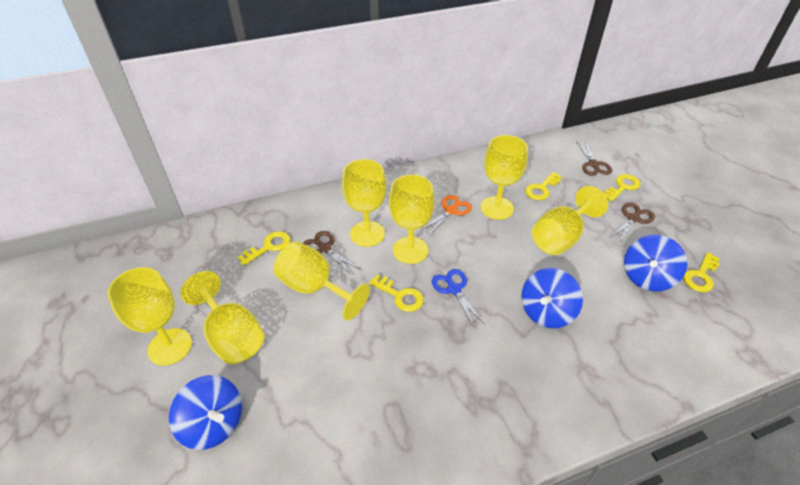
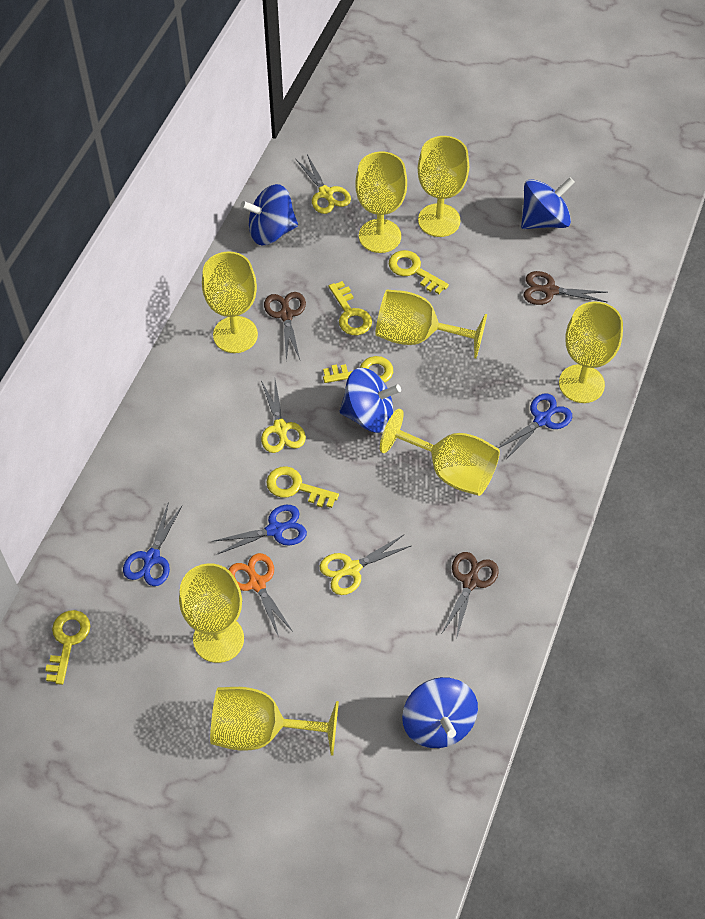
blue scissors: [432,269,486,328] = 1 -> [123,504,182,586] [212,505,307,555] [498,394,572,459] = 3
blue spinning top: [169,375,242,450] [521,268,583,328] [624,235,687,291] = 3 -> [241,184,298,245] [339,368,401,433] [402,677,478,748] [521,177,575,229] = 4
yellow goblet: [107,267,192,366] [180,271,264,364] [273,241,370,320] [342,159,387,247] [389,175,435,264] [481,135,528,220] [532,186,608,255] = 7 -> [179,563,244,663] [202,251,258,353] [210,687,339,756] [355,151,407,253] [375,289,487,358] [380,409,500,496] [418,136,469,237] [559,302,623,403] = 8
yellow scissors: none = 0 -> [261,380,306,453] [296,154,351,214] [320,535,411,595] = 3

